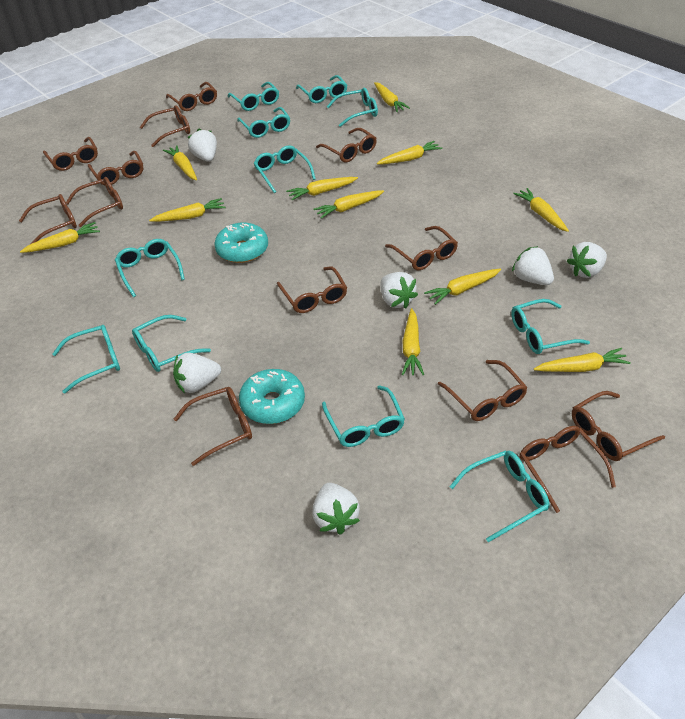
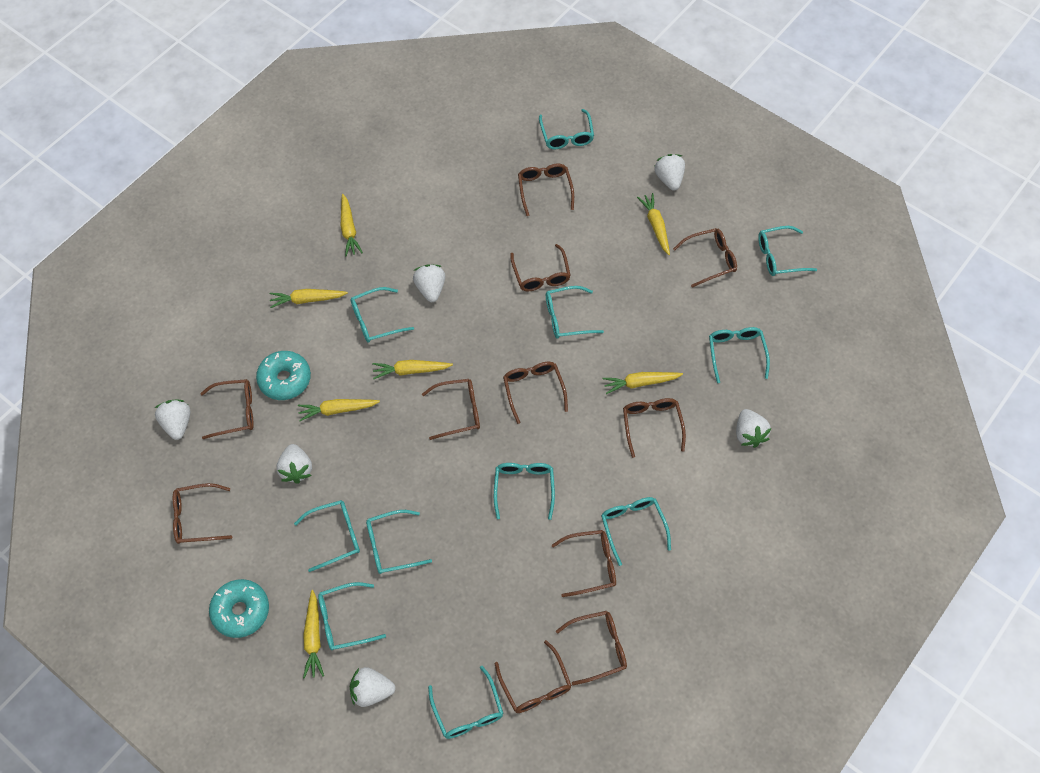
brown glasses: [19,194,77,244] [43,137,98,171] [66,177,123,227] [88,151,143,185] [140,105,190,147] [166,82,217,111] [174,387,252,466] [277,266,347,313] [316,128,377,162] [385,226,458,270] [438,360,528,421] [520,426,616,513] [572,391,665,461] = 13 -> [173,483,232,544] [200,379,254,439] [422,379,480,440] [495,640,572,713] [503,362,568,424] [510,244,571,291] [518,163,574,216] [551,530,616,597] [556,611,627,685] [623,398,686,458] [673,228,737,288] = 11
yellow carrot: [20,222,100,253] [149,198,226,222] [163,145,197,180] [286,177,358,200] [314,190,384,219] [374,82,410,112] [377,141,442,164] [402,308,424,375] [424,268,501,305] [513,188,569,232] [534,348,631,372] = 11 -> [270,289,348,308] [298,399,380,421] [303,590,324,679] [341,194,363,256] [372,360,453,379] [602,372,683,394] [637,193,670,255] = 7

